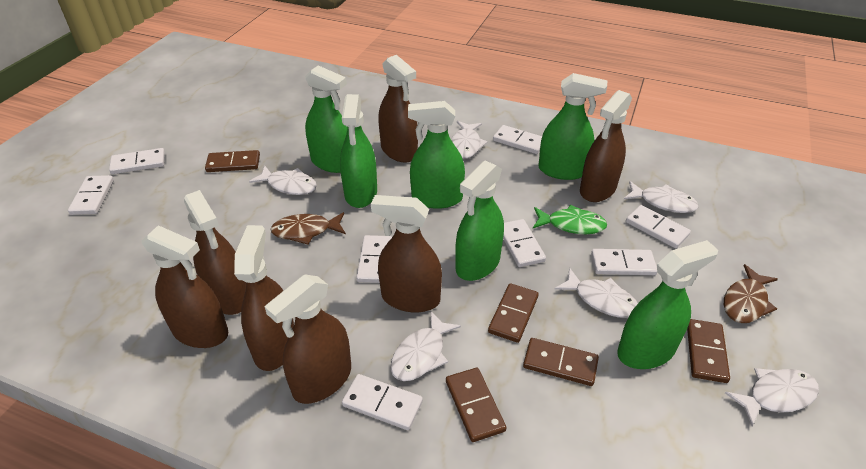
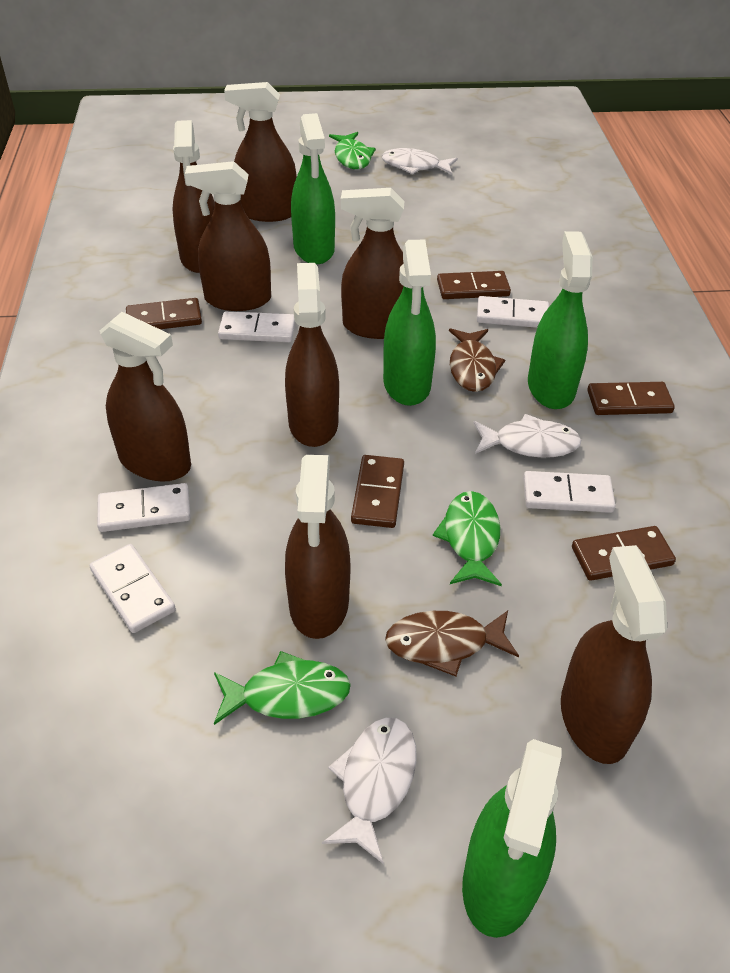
brown spray bottle: [142,225,228,348] [184,190,246,315] [234,225,294,371] [265,275,351,404] [371,195,442,313] [378,55,418,163] [580,90,632,202] = 7 -> [100,312,191,482] [172,120,215,273] [185,161,271,311] [224,82,297,222] [285,263,339,447] [285,455,351,639] [341,188,404,339] [561,545,667,764] = 8
green fish: [533,205,607,234] = 1 -> [214,651,351,725] [329,132,376,169] [433,491,502,586] = 3
green spray bottle: [305,65,347,173] [340,94,377,208] [408,101,465,209] [455,161,504,281] [538,73,607,180] [617,240,718,369] = 6 -> [291,113,335,264] [383,240,436,406] [462,739,561,938] [528,231,593,409] = 4
white domino: [68,175,114,215] [109,148,165,174] [342,374,423,430] [356,235,392,283] [493,125,542,154] [503,219,546,267] [591,249,657,275] [626,205,691,248] = 8 -> [90,544,176,633] [97,483,191,532] [218,311,295,342] [477,296,549,328] [523,471,615,513] = 5
white fish: [249,166,317,195] [390,311,461,381] [451,121,488,159] [554,268,638,318] [624,181,699,213] [725,368,819,426] = 6 -> [322,717,417,864] [382,148,458,175] [473,414,582,458] = 3

